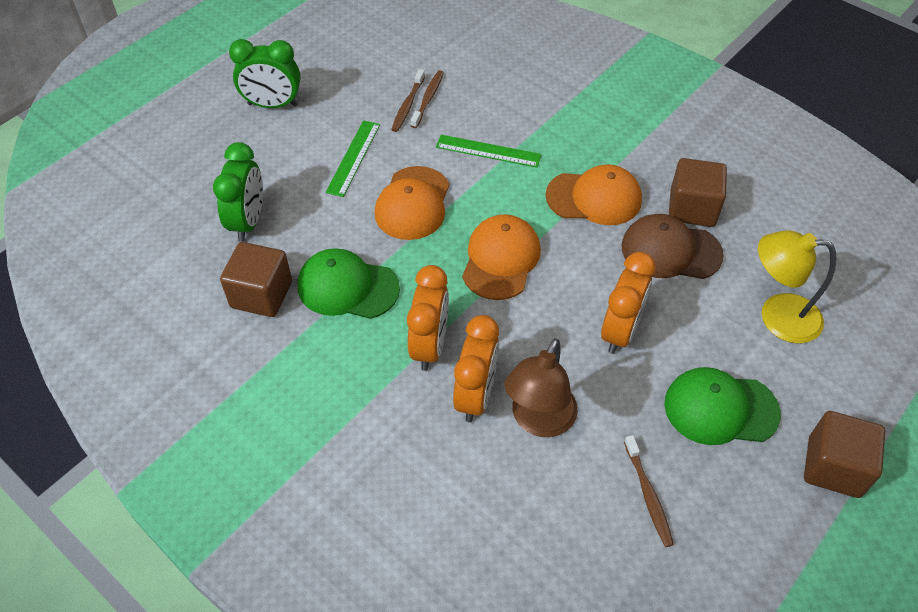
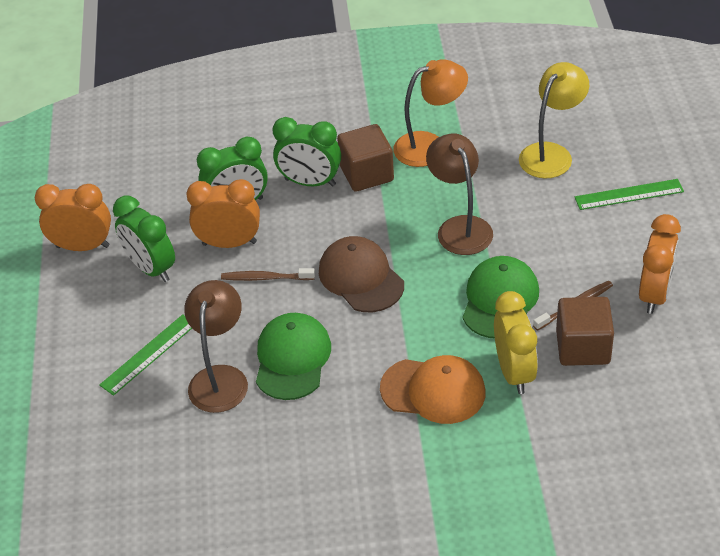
brown cube: [220,242,292,317] [669,158,727,227] [804,411,885,498] = 3 -> [337,124,394,192] [556,297,614,366] = 2
brown lamp: [504,338,578,437] = 1 -> [184,280,248,413] [426,134,493,255] = 2
brown toothbrush: [391,69,425,132] [411,70,444,128] [624,435,674,547] = 3 -> [221,268,315,281] [533,281,613,331] = 2
green clock: [213,142,263,242] [229,39,301,108] = 2 -> [113,195,175,282] [197,137,268,200] [273,117,341,186] = 3
orange cap: [374,166,449,240] [462,214,541,300] [545,164,642,225] = 3 -> [380,355,486,424] = 1
orange lamp: none = 0 -> [393,59,468,167] = 1
yellow clock: none = 0 -> [494,291,538,394] = 1

